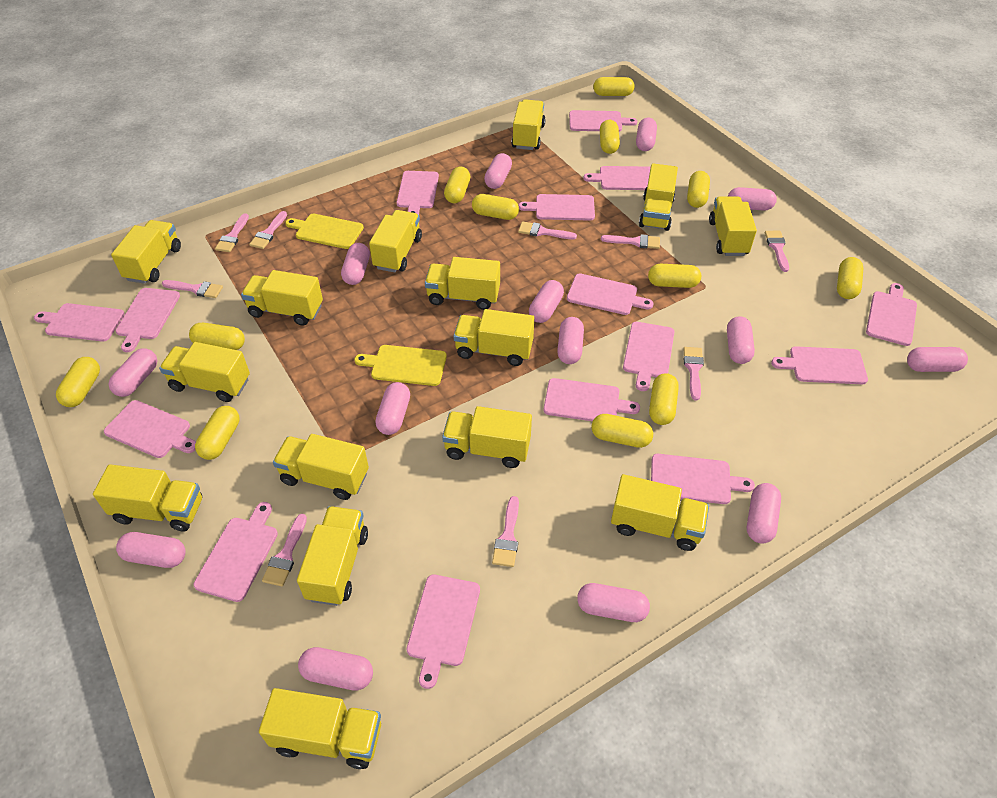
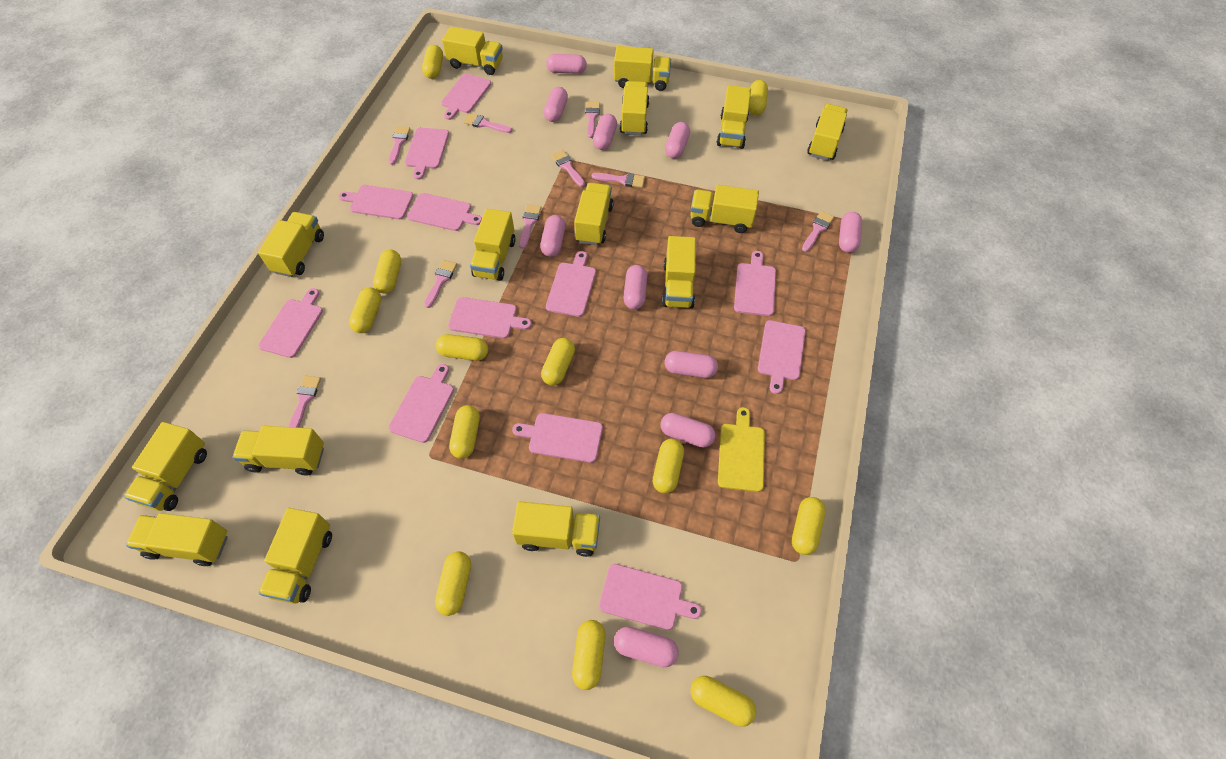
pink capsule: [109,348,157,397] [116,532,186,568] [298,647,373,691] [341,243,370,285] [375,382,410,435] [484,153,512,189] [529,280,564,323] [557,317,584,364] [577,583,650,622] [636,118,657,151] [727,316,755,364] [728,187,777,211] [747,483,781,543] [907,347,968,372] = 14 -> [540,215,566,257] [544,87,568,122] [546,54,587,74] [593,114,617,150] [614,626,679,667] [624,265,647,310] [660,413,715,447] [665,122,690,159] [665,351,718,378] [839,212,862,253] = 10
pink cutting board: [34,303,124,342] [104,400,196,458] [115,288,180,352] [194,502,278,602] [397,171,439,215] [407,575,480,689] [519,194,595,221] [544,378,640,421] [567,274,653,315] [569,110,637,132] [583,166,651,190] [623,322,674,391] [651,454,755,504] [771,346,868,384] [866,283,917,346] = 15 -> [258,288,323,358] [339,185,413,219] [389,364,454,443] [405,128,449,180] [407,193,482,231] [441,74,491,120] [448,297,532,338] [512,413,603,463] [546,251,596,317] [599,564,702,630] [734,251,776,316] [758,320,806,394] = 12
yellow cutting board: [285,214,364,249] [354,345,447,386] = 2 -> [718,407,765,492] = 1

